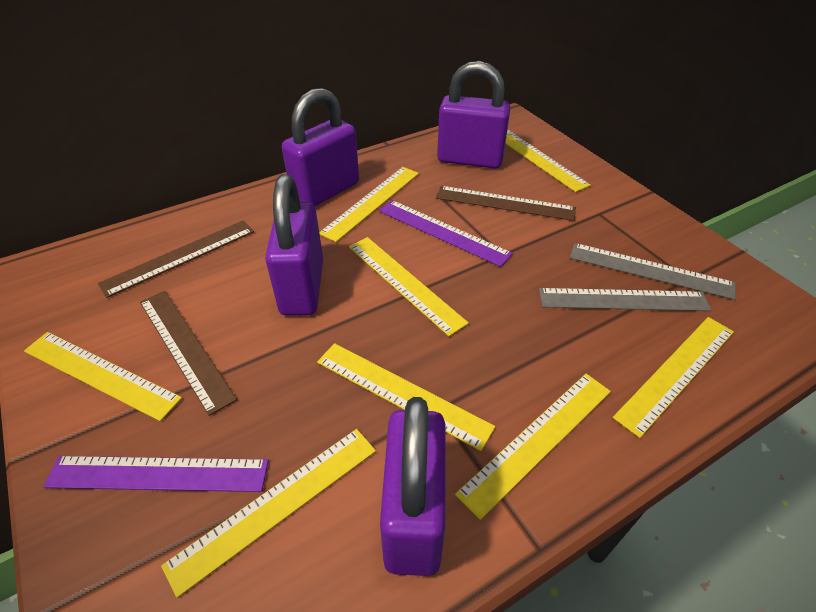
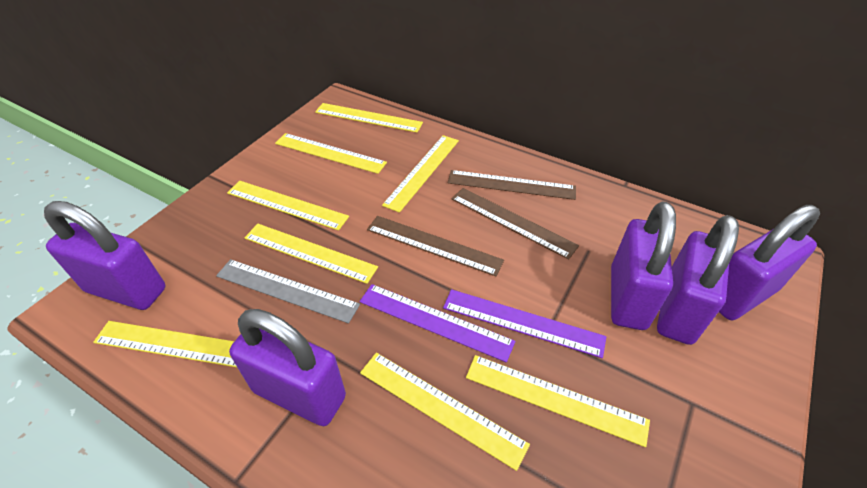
grey ruler: [539,288,711,311] [570,243,736,300] = 2 -> [216,259,360,324] = 1
purple padlock: [265,175,323,316] [282,88,359,207] [380,397,445,576] [437,61,511,169] = 4 -> [44,201,165,310] [229,309,346,426] [611,201,676,330] [657,215,739,345] [719,205,820,320] = 5

